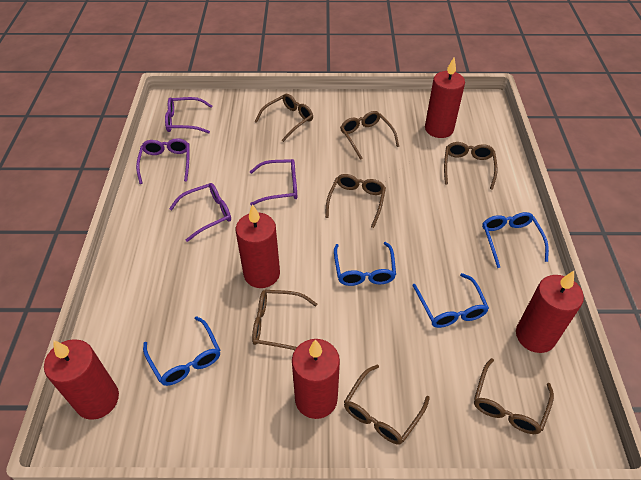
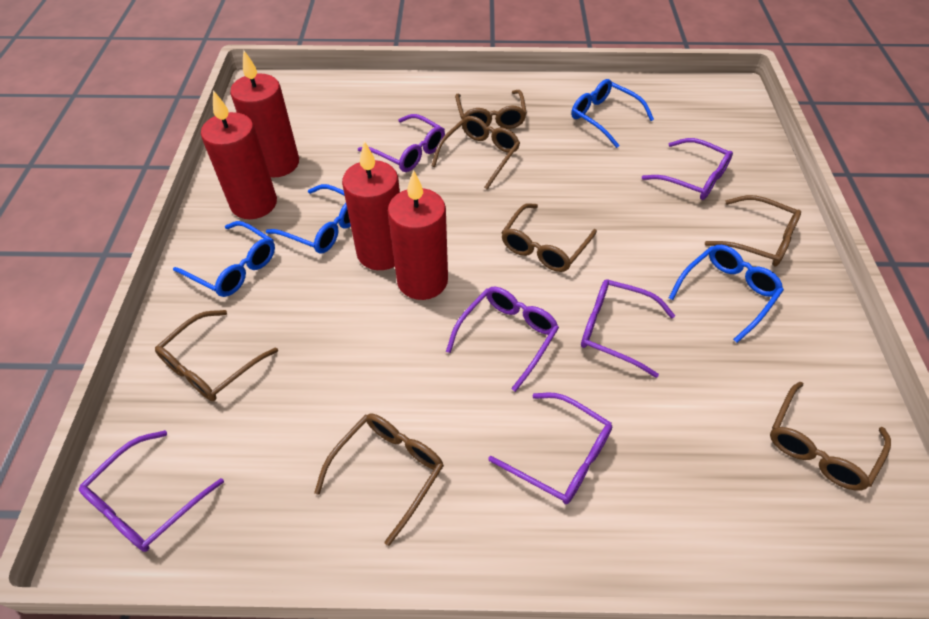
purple glasses: [136,138,189,184] [165,97,212,134] [169,183,231,242] [250,159,297,206] = 4 -> [79,430,224,552] [358,114,445,172] [446,287,559,392] [488,393,612,504] [581,279,675,378] [642,138,733,200] = 6
red candle: [44,339,119,420] [236,204,280,288] [292,339,340,419] [425,57,465,138] [516,271,584,353] = 5 -> [201,90,277,219] [230,50,299,178] [342,141,400,270] [388,170,448,300] = 4

